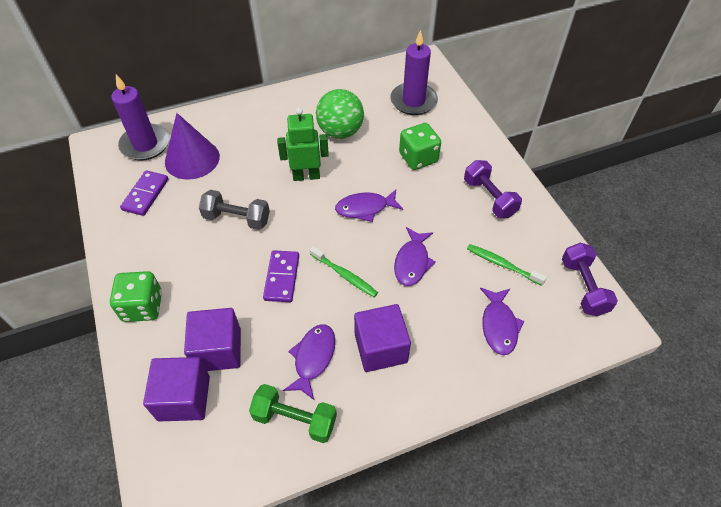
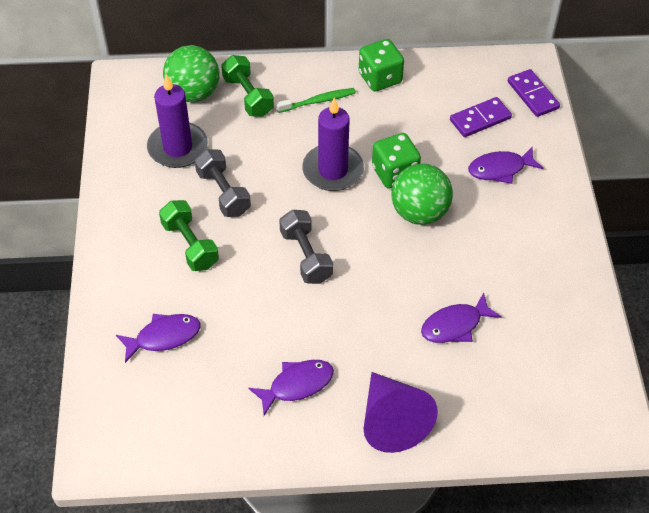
green ball: [316,89,364,139] = 1 -> [163,45,220,102] [391,164,453,225] = 2
green dumbbell: [249,384,337,443] = 1 -> [159,200,219,271] [221,55,274,117] = 2
green robot: [277,108,329,181] = 1 -> none = 0
green toothbrush: [310,246,378,297] [467,244,547,286] = 2 -> [276,88,356,113] = 1
grey dumbbell: [199,190,270,230] = 1 -> [195,149,251,217] [279,210,333,284] = 2
purple cube: [143,357,210,422] [184,308,241,371] [354,304,411,372] = 3 -> none = 0
purple dumbbell: [464,160,522,218] [562,243,618,316] = 2 -> none = 0

